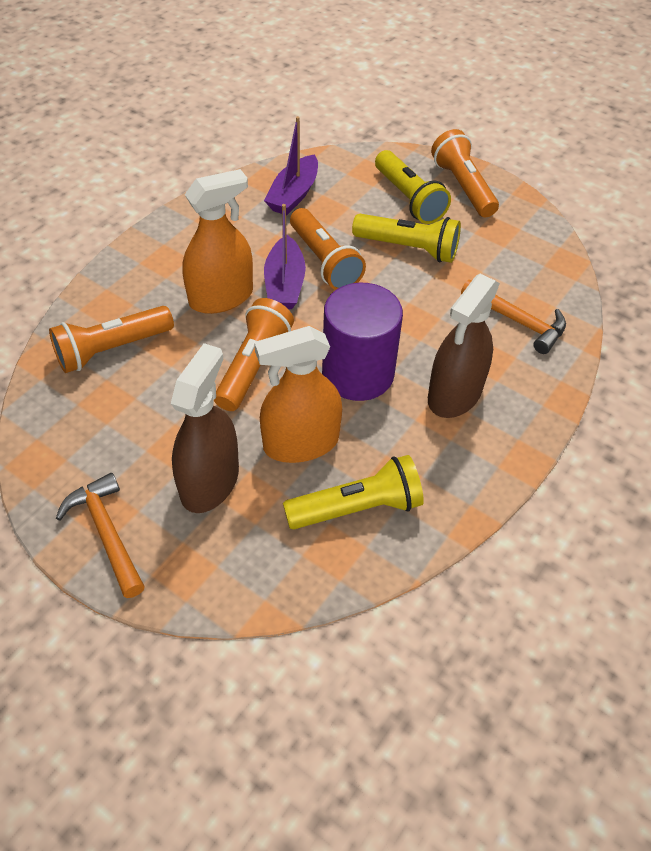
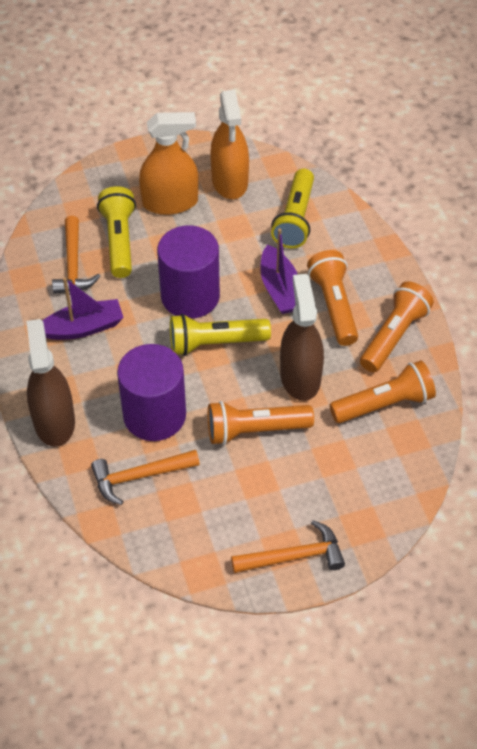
orange hammer: [56,473,145,598] [461,280,566,354] = 2 -> [52,216,100,294] [91,450,200,505] [231,520,345,573] = 3
purple cylinder: [322,283,403,401] = 1 -> [117,344,186,441] [157,225,220,319] = 2

